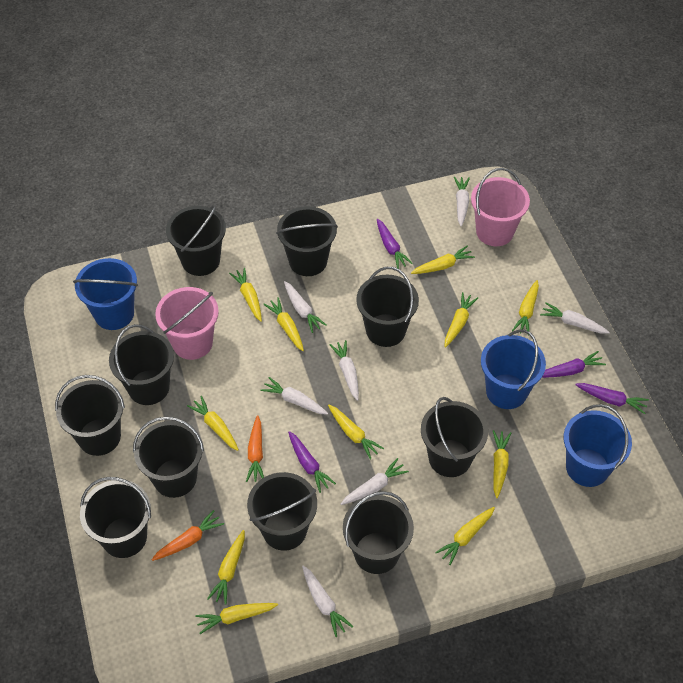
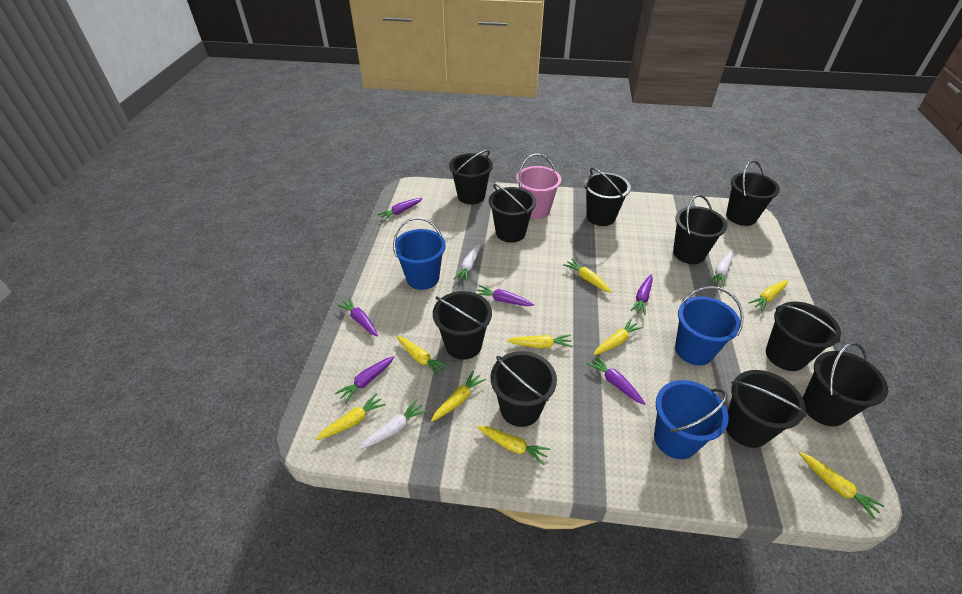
orange carrot: [151,510,224,561] [246,415,264,482] = 2 -> none = 0
pink bucket: [155,287,219,360] [471,168,530,246] = 2 -> [516,154,561,219] = 1
purple carrot: [288,431,336,493] [377,219,413,269] [542,351,606,378] [575,383,649,414] = 4 -> [335,356,395,403] [337,297,378,336] [377,198,423,221] [477,285,534,306] [586,355,645,405] [630,274,653,315] = 6
white carrot: [260,377,328,415] [284,281,327,333] [302,566,353,637] [329,340,359,401] [341,458,409,505] [454,177,470,227] [540,302,610,334] = 7 -> [359,400,427,449] [454,245,480,282] [709,251,733,287] = 3
yellow carrot: [187,396,239,451] [195,603,278,634] [207,530,245,605] [229,268,262,322] [263,297,304,351] [328,405,384,460] [411,246,475,274] [435,507,495,565] [445,292,478,348] [493,430,511,498] [512,280,539,333] = 11 -> [316,393,386,440] [396,336,448,376] [431,371,486,422] [477,426,550,465] [507,335,573,348] [563,259,612,293] [594,319,643,355] [749,280,788,312] [799,452,884,519] = 9

